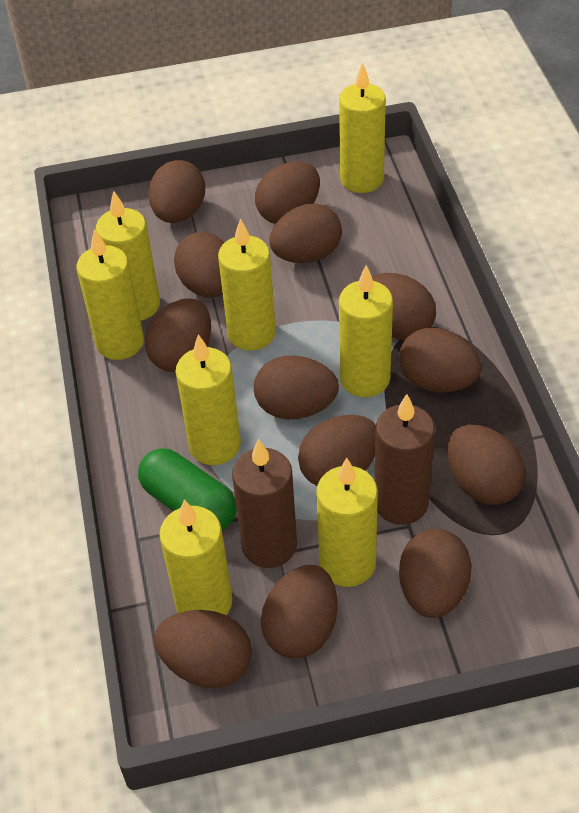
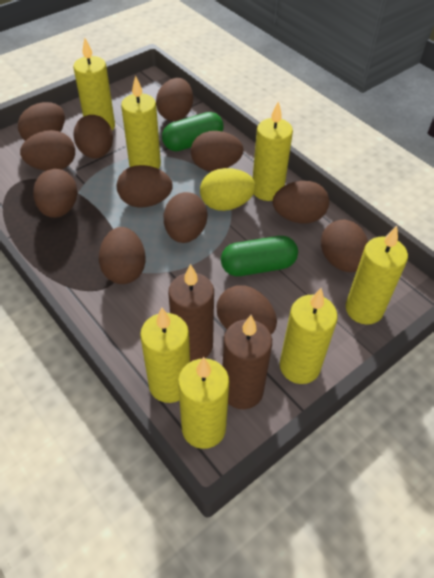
brown egg: [145,298,211,372] [148,160,205,223] [154,610,252,688] [174,232,225,298] [254,356,339,419] [255,161,320,224] [261,565,337,658] [269,203,342,263] [298,415,376,486] [372,273,436,340] [399,328,481,392] [399,529,472,618] [447,425,525,505] = 13 -> [18,102,65,141] [20,130,75,171] [33,169,78,218] [73,115,113,159] [99,227,146,284] [117,165,173,208] [156,78,193,121] [164,192,207,243] [191,131,244,171] [216,286,277,334] [273,181,329,224] [321,220,368,272] = 12
green capsule: [138,448,237,530] = 1 -> [162,112,224,151] [221,236,298,276] = 2
yellow candle: [77,229,144,360] [96,191,160,321] [159,500,232,615] [176,334,241,465] [218,219,276,351] [316,458,378,587] [339,62,386,193] [339,265,393,397] = 8 -> [73,38,115,131] [121,75,161,169] [140,308,190,403] [178,357,229,449] [253,101,293,201] [280,288,338,384] [346,226,408,324] = 7
yellow egg: none = 0 -> [200,168,256,211] = 1

